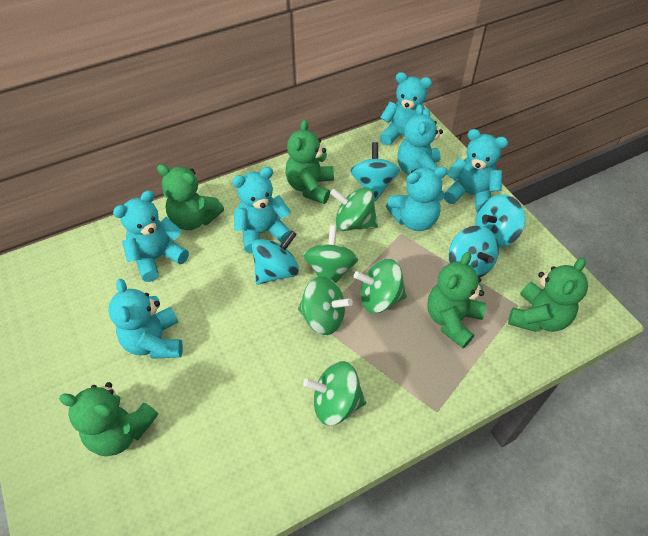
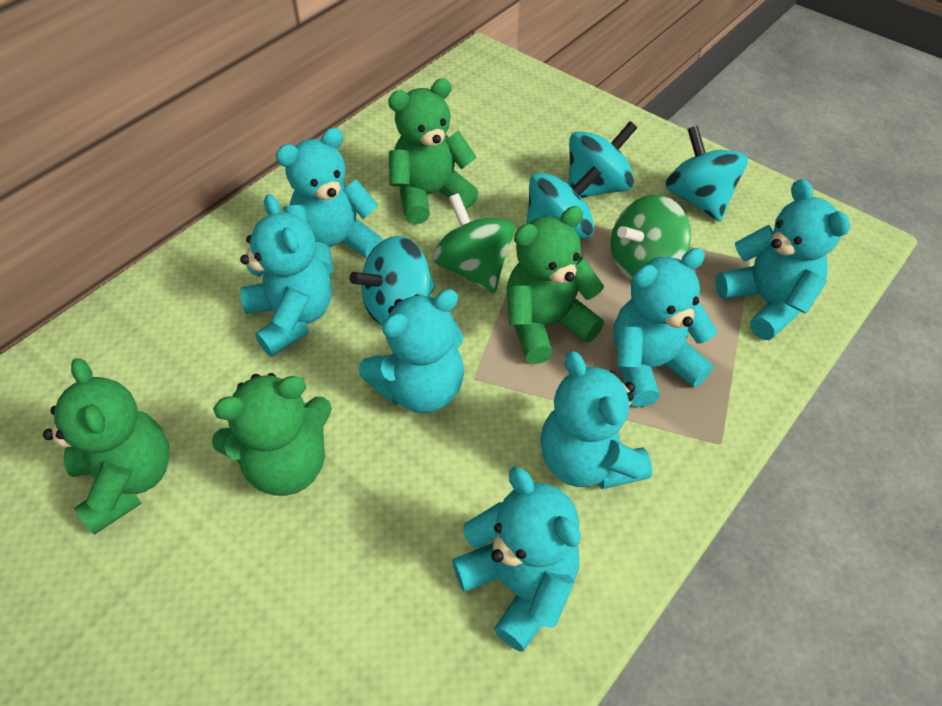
green spinning top: [298,276,353,335] [303,225,358,283] [303,361,366,426] [330,187,378,231] [354,259,407,313] = 5 -> [432,193,515,293] [611,195,691,280] = 2
green teddy bear: [59,382,158,456] [157,164,224,230] [285,119,334,204] [428,252,486,348] [508,257,588,332] = 5 -> [43,358,170,535] [212,373,332,496] [388,78,478,224] [507,206,604,364] = 4

